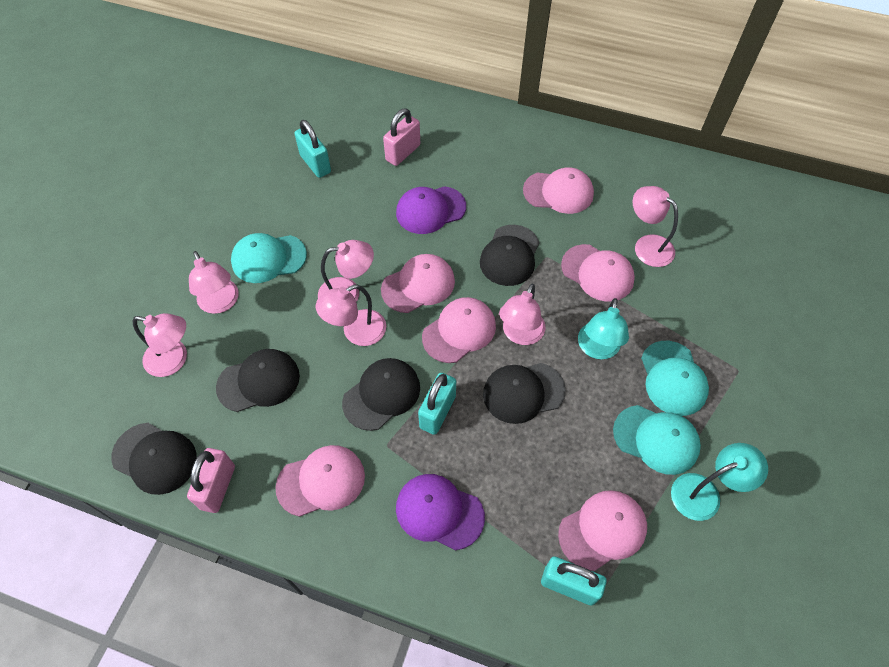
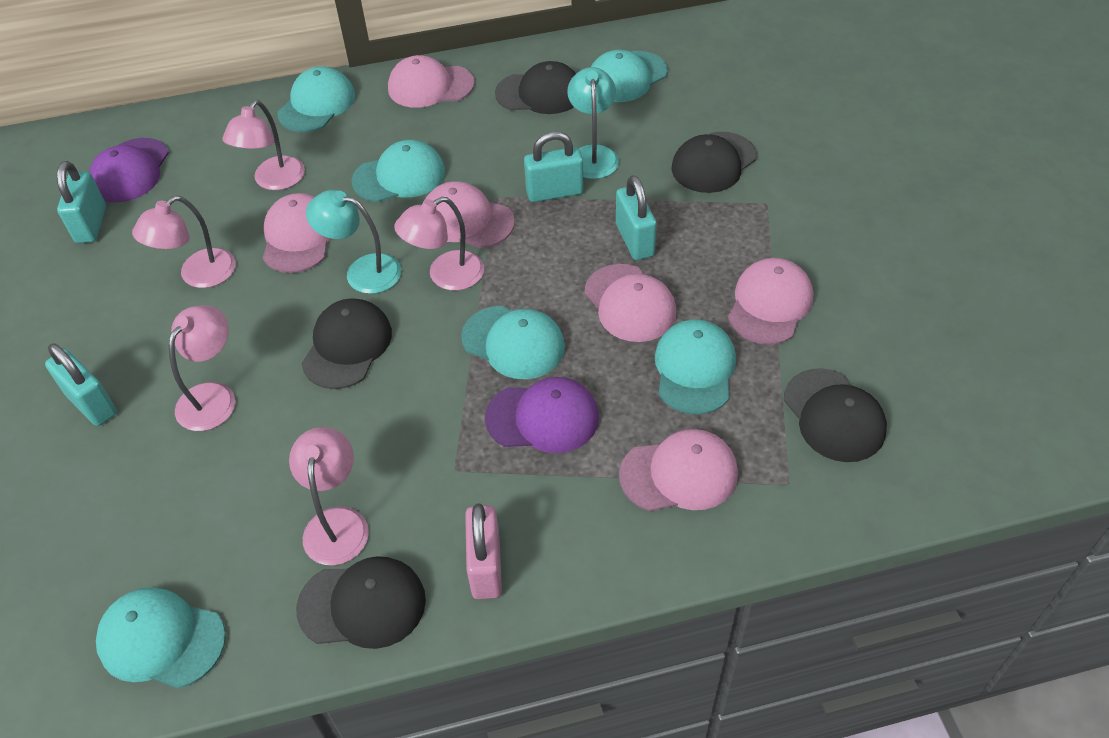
pink lamp: [133,313,187,377] [189,251,239,314] [315,284,386,346] [318,240,374,302] [499,284,545,345] [633,186,678,267] = 6 -> [132,196,236,288] [169,305,235,431] [222,100,305,190] [289,427,369,565] [394,197,484,291] = 5
pink padlock: [187,448,235,513] [383,109,420,166] = 2 -> [465,503,502,599] = 1
turquoise cap: [231,233,307,283] [613,405,701,475] [641,341,709,416] = 3 -> [96,588,226,689] [277,67,355,132] [352,140,445,202] [461,306,565,379] [591,50,668,102] [655,319,736,415] = 6
turquoise padlock: [294,120,331,178] [418,373,456,435] [541,556,607,606] = 3 -> [45,344,117,426] [57,161,106,243] [524,131,583,202] [616,175,657,260] = 4

